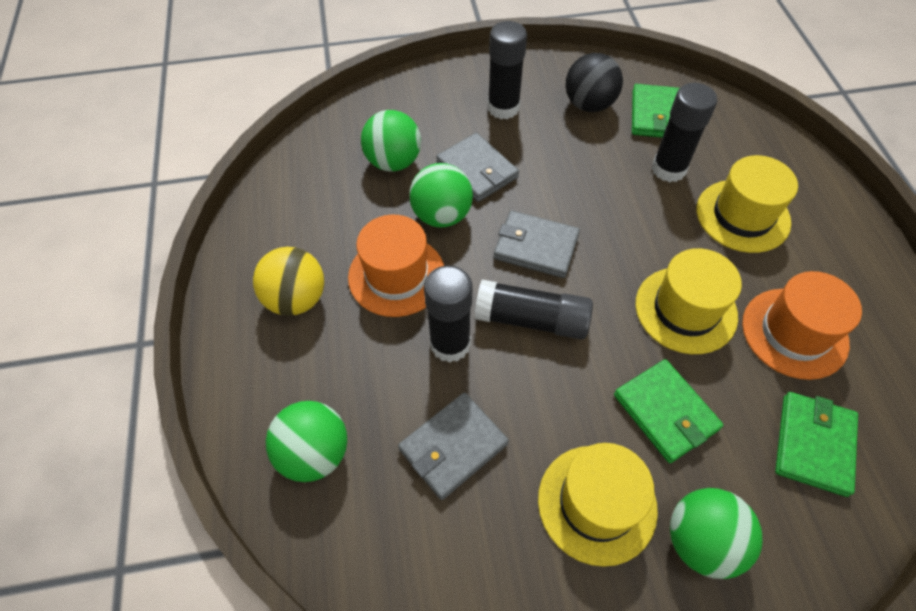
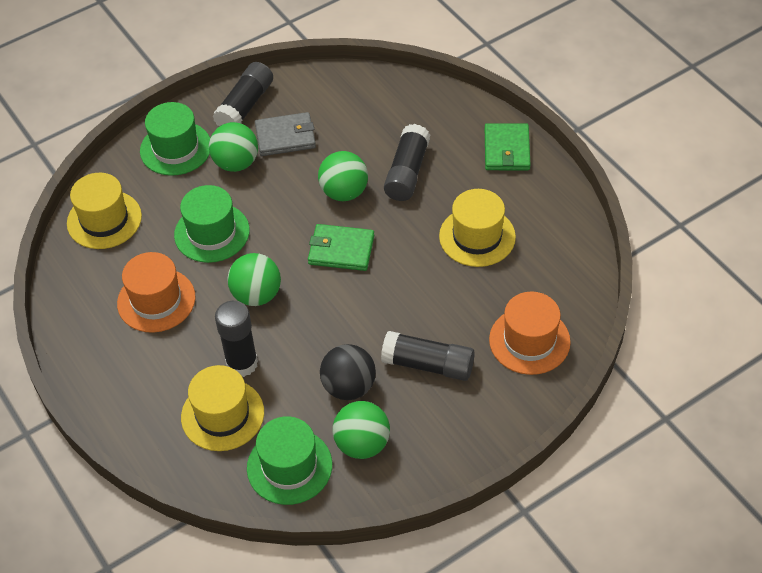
green hat: none = 0 -> [140,102,210,176] [174,185,250,263] [247,416,332,505] = 3
green wallet: [614,359,723,463] [632,84,680,138] [775,392,858,497] = 3 -> [308,224,374,271] [485,123,531,170] = 2
grey wallet: [398,393,509,500] [436,133,519,202] [493,210,580,278] = 3 -> [255,112,316,156] = 1
yellow ball: [253,247,324,316] = 1 -> none = 0

